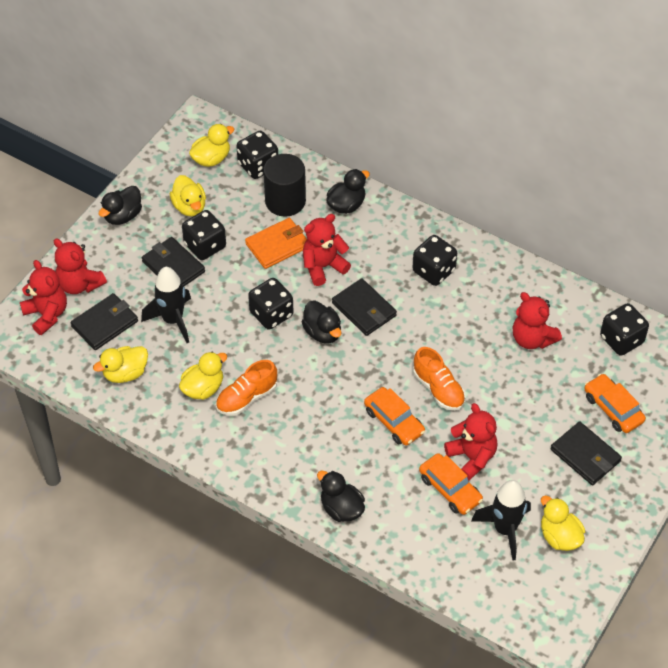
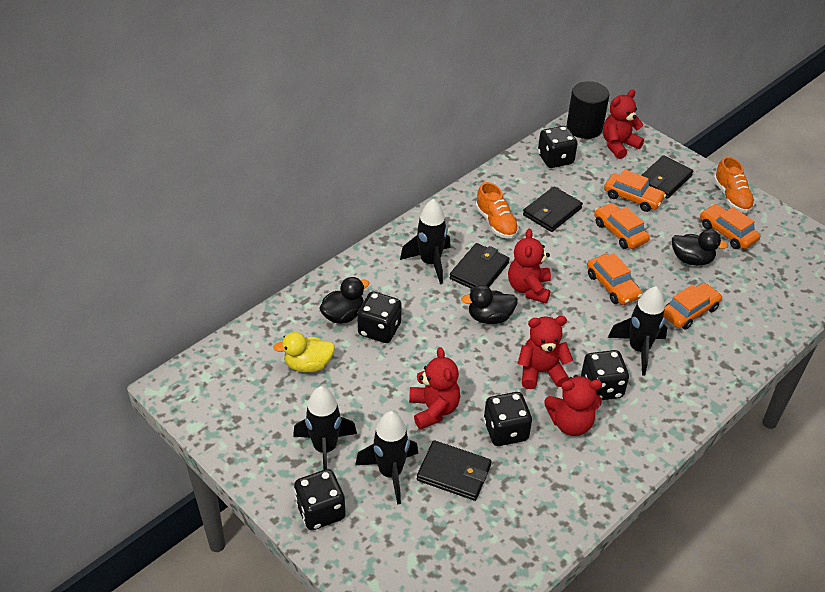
black duck: [99,186,142,225] [302,300,341,344] [317,470,365,522] [326,169,370,214] = 4 -> [319,277,370,324] [461,285,518,324] [672,229,728,266] = 3
black rocket: [141,267,191,343] [471,480,531,560] = 2 -> [293,386,357,470] [355,411,418,505] [400,199,451,284] [608,286,667,376] = 4
orange car: [364,387,425,446] [419,453,483,515] [584,374,646,433] = 3 -> [587,253,642,305] [594,203,650,249] [604,169,666,212] [664,283,722,330] [700,204,761,249] = 5
orange wallet: [245,218,307,269] = 1 -> none = 0
yellow duck: [93,346,148,383] [170,175,206,217] [179,352,227,400] [189,124,234,167] [541,495,585,551] = 5 -> [273,332,335,372] = 1

